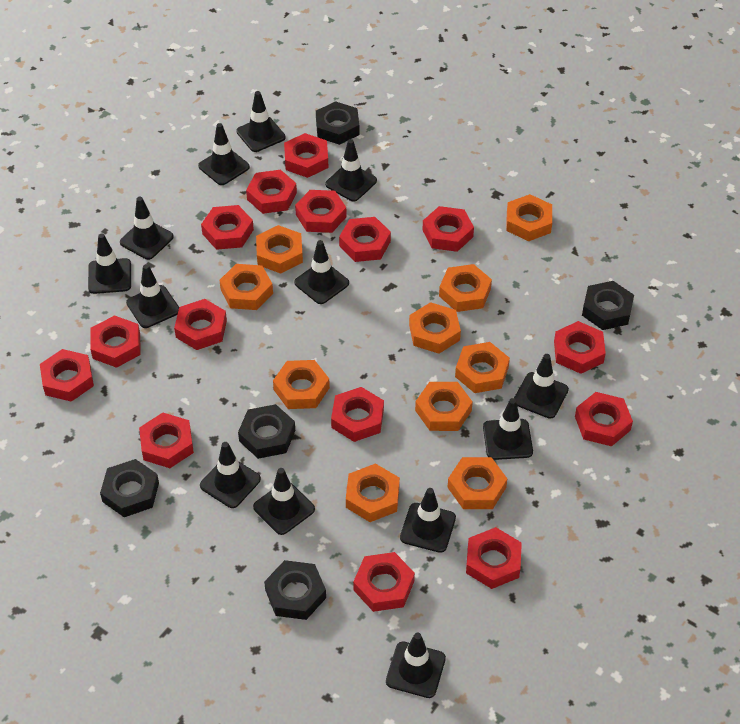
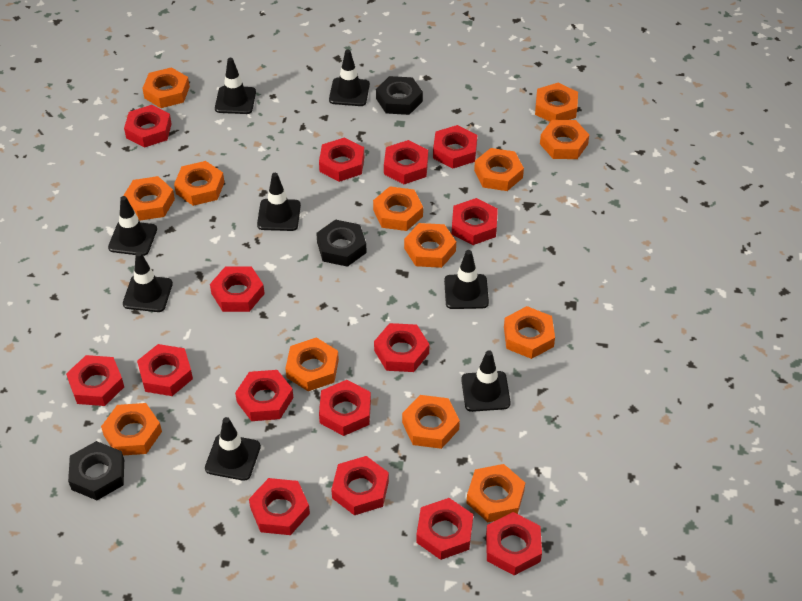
black nut: [100,459,159,517] [238,404,295,459] [264,560,326,620] [316,101,359,145] [582,281,634,330] = 5 -> [68,441,124,500] [316,219,367,267] [376,76,423,115] = 3
black traffic cone: [88,233,131,294] [120,197,174,260] [126,264,179,328] [198,123,250,185] [200,442,261,508] [236,91,286,152] [253,468,315,535] [294,240,349,304] [325,139,377,201] [386,633,446,698] [400,488,456,553] [483,398,533,460] [514,354,569,419] = 13 -> [108,196,157,256] [123,252,173,312] [205,417,261,481] [215,58,256,114] [257,173,301,231] [329,49,370,106] [444,250,489,309] [461,350,511,412] = 8
orange nut: [219,264,273,310] [256,225,303,274] [273,360,330,409] [346,463,400,522] [409,302,461,354] [415,382,473,431] [439,264,492,312] [447,457,507,509] [455,342,510,393] [506,194,552,241] = 10 -> [101,403,162,455] [123,176,175,221] [142,67,190,108] [174,161,224,206] [285,337,339,391] [373,186,423,231] [402,395,460,449] [404,223,456,268] [466,464,525,522] [474,148,524,191] [504,306,555,359] [535,83,578,122] [540,120,589,159] = 13

